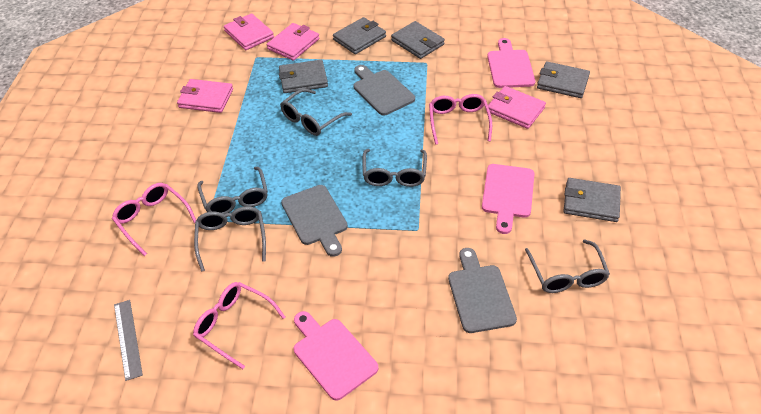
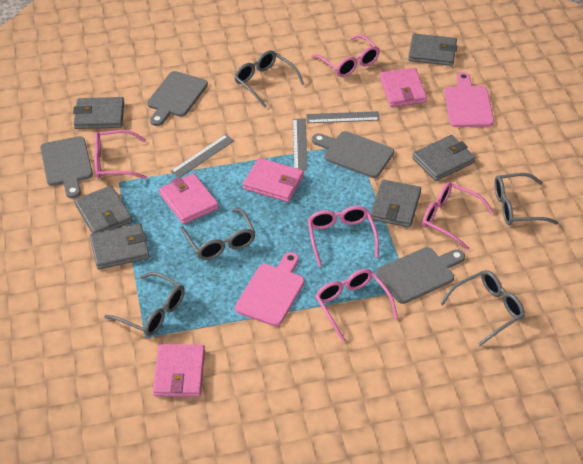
grey cutting board: [281,185,348,257] [354,65,415,116] [448,248,517,333] = 3 -> [40,136,93,199] [147,71,208,126] [312,131,394,178] [377,247,465,304] = 4
grey ruler: [114,300,143,381] = 1 -> [170,134,235,177] [293,119,308,170] [306,111,379,123] = 3
grey wallet: [279,60,328,93] [333,17,386,54] [391,21,445,59] [537,61,590,98] [563,178,621,222] = 5 -> [73,97,124,129] [74,186,132,233] [90,223,150,270] [371,179,421,227] [408,34,457,66] [412,135,475,181] = 6
pink cutting board: [294,311,379,401] [482,164,534,234] [487,38,535,88] = 3 -> [235,252,304,326] [444,72,494,127] = 2
pink glasses: [112,183,196,256] [193,282,285,369] [429,94,492,145] = 3 -> [94,130,147,179] [308,206,379,266] [311,35,380,77] [315,269,398,342] [422,182,494,250] = 5

